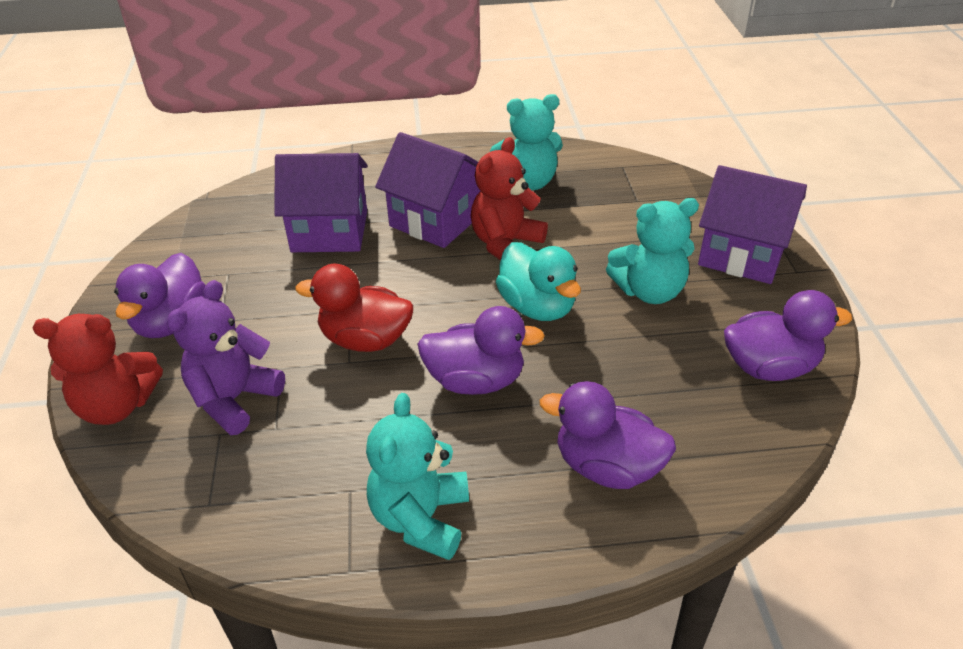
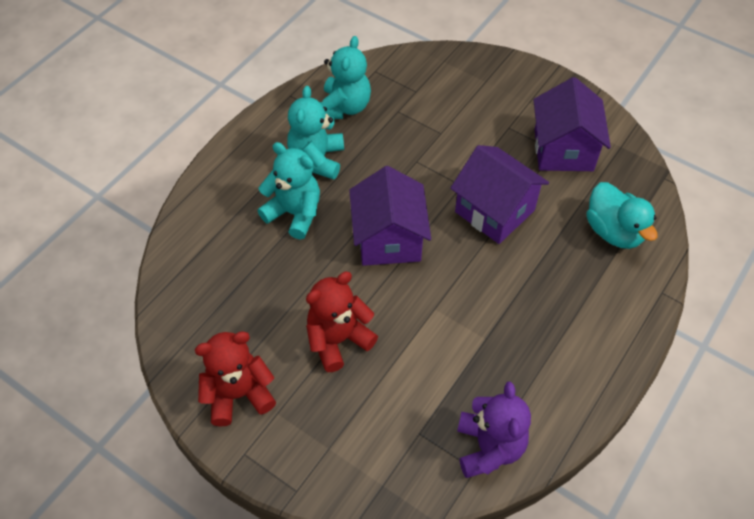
purple duck: [114,253,205,338] [418,306,545,395] [540,381,676,489] [724,290,852,381] = 4 -> none = 0
red duck: [295,264,413,352] = 1 -> none = 0

